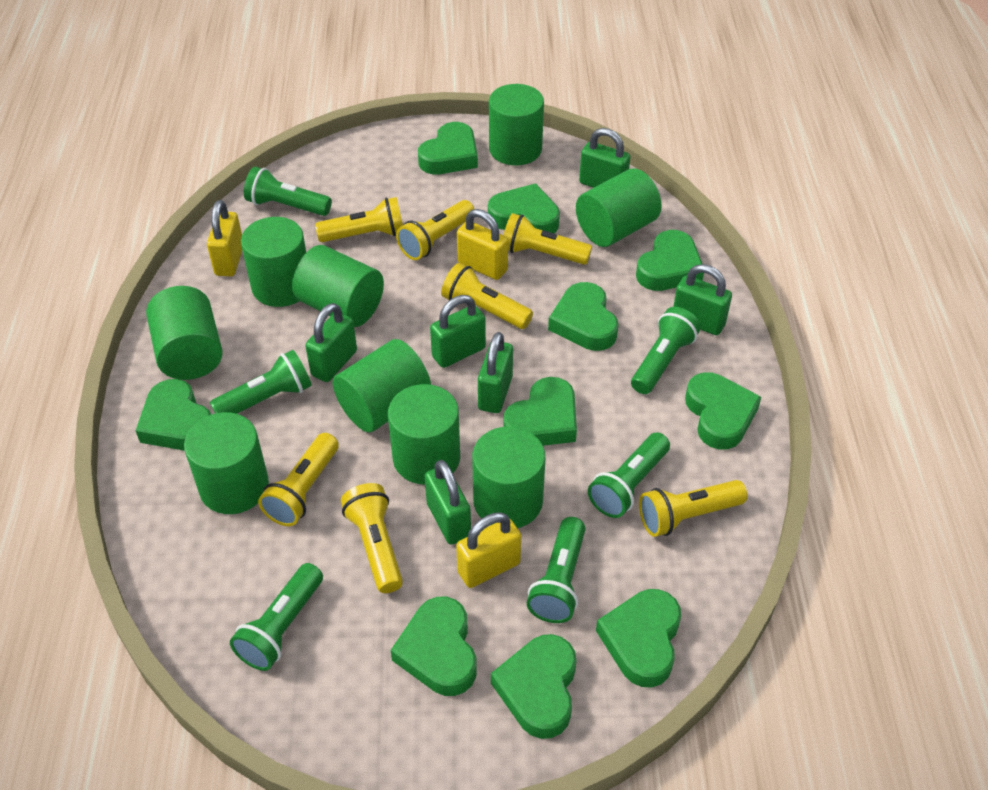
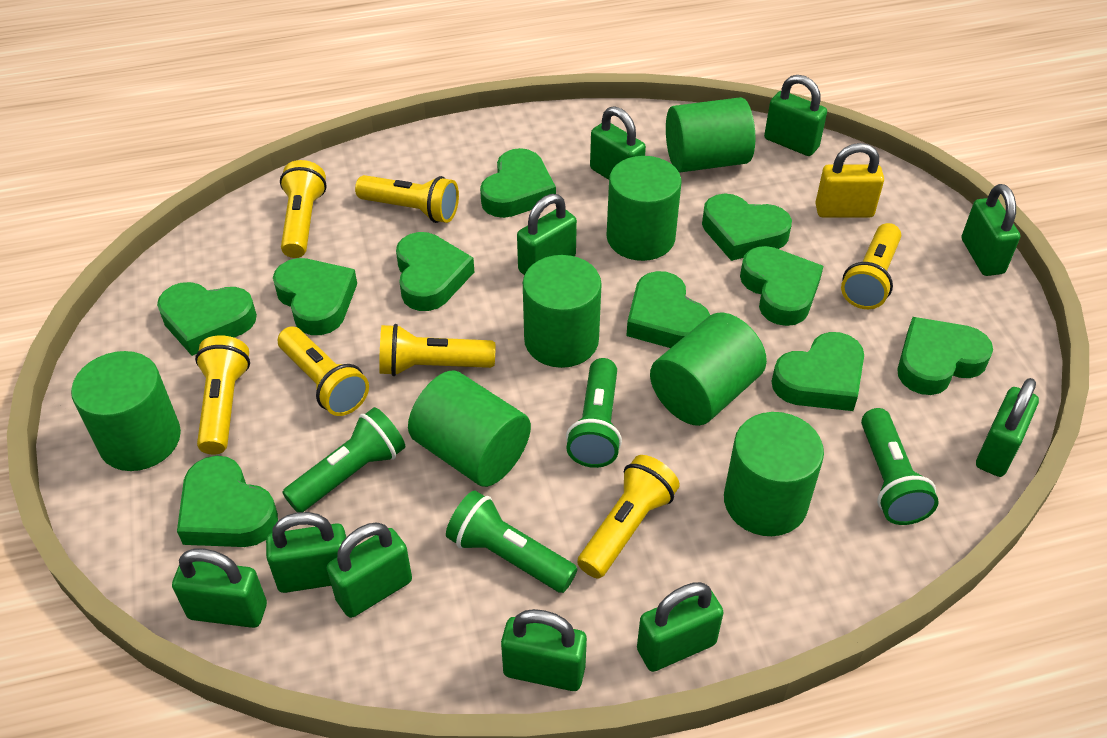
green cylinder: [146,286,223,380] [184,412,269,514] [241,217,306,307] [292,245,384,327] [333,339,431,433] [388,384,460,485] [472,427,546,528] [489,84,544,165] [576,168,662,247] = 9 -> [71,351,181,471] [408,371,531,487] [523,255,602,368] [607,156,682,261] [650,312,767,426] [666,97,755,172] [724,412,824,536] = 7
green flashlight: [210,350,312,414] [230,563,323,671] [244,167,332,216] [527,517,586,623] [588,432,670,518] [631,307,701,394] = 6 -> [282,407,405,512] [446,490,577,593] [566,358,622,468] [861,408,939,525] = 4
green padlock: [305,303,357,382] [425,460,471,545] [430,295,486,368] [478,332,513,413] [579,128,630,188] [673,264,732,335] = 6 -> [172,548,267,628] [266,512,346,593] [327,523,412,618] [501,609,587,691] [517,194,577,275] [590,106,646,180] [637,582,724,672] [764,75,827,156] [962,184,1020,276] [976,378,1039,477] = 10
yellow padlock: [207,200,242,276] [456,512,521,588] [457,209,508,280] = 3 -> [815,143,884,218] = 1

